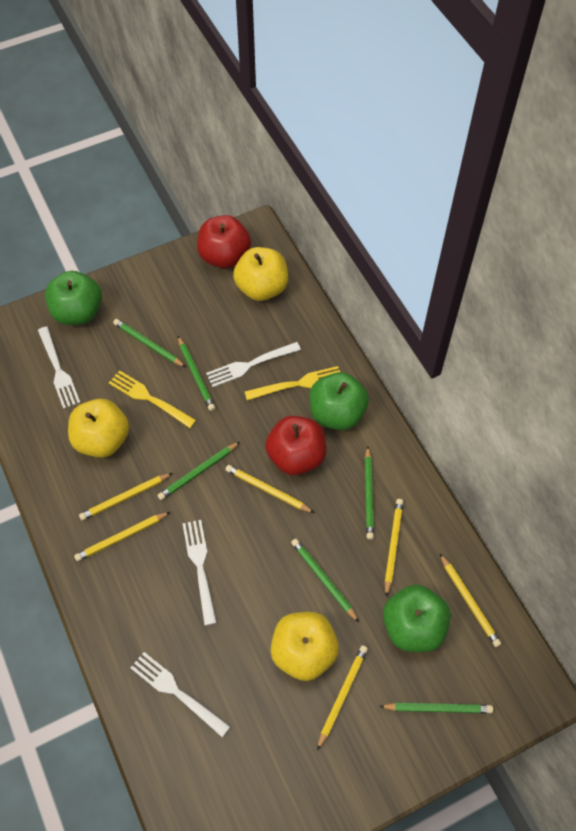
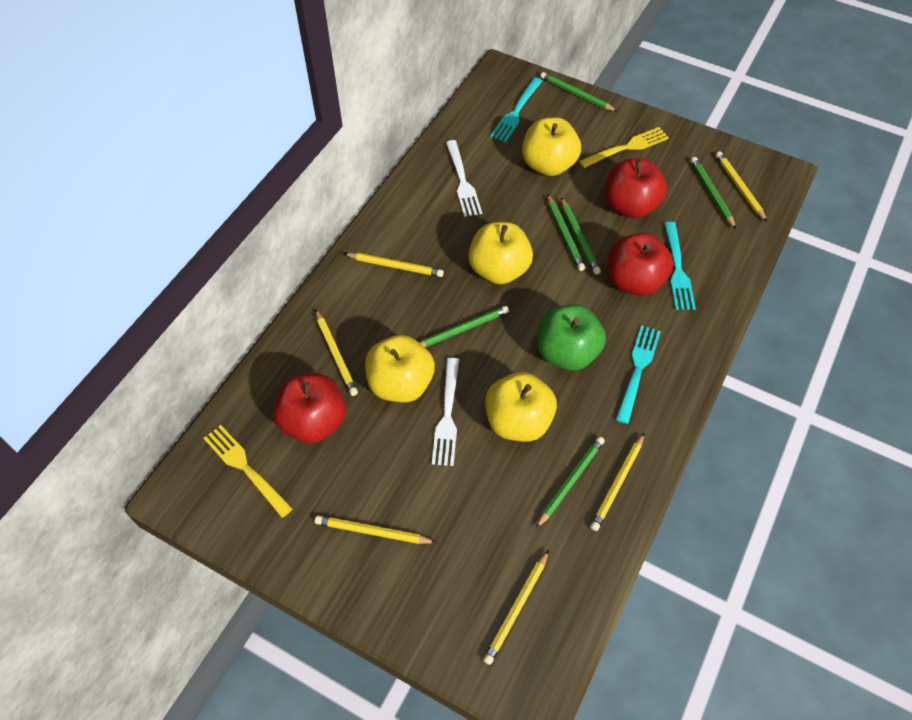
green apple: [45,271,102,325] [309,372,369,430] [383,585,451,652] = 3 -> [537,304,606,370] = 1
red apple: [197,215,251,268] [265,416,326,475] = 2 -> [273,374,346,443] [605,158,667,218] [608,233,673,296] = 3
turquoise fork: none = 0 -> [490,77,542,142] [616,325,661,424] [664,222,696,310] = 3
white fork: [38,326,80,409] [131,652,230,737] [182,520,217,626] [206,342,301,387] = 4 -> [432,358,459,466] [446,140,482,217] = 2
yellow apple: [68,399,129,458] [233,247,288,301] [270,612,339,681] = 3 -> [365,335,435,402] [468,222,533,284] [485,372,557,442] [522,117,581,176] = 4

